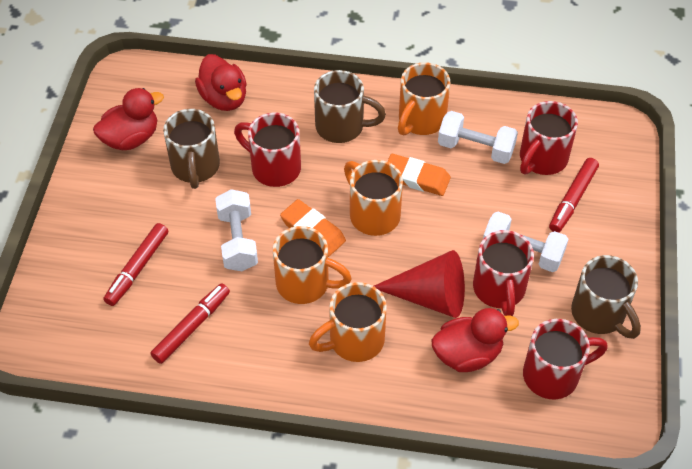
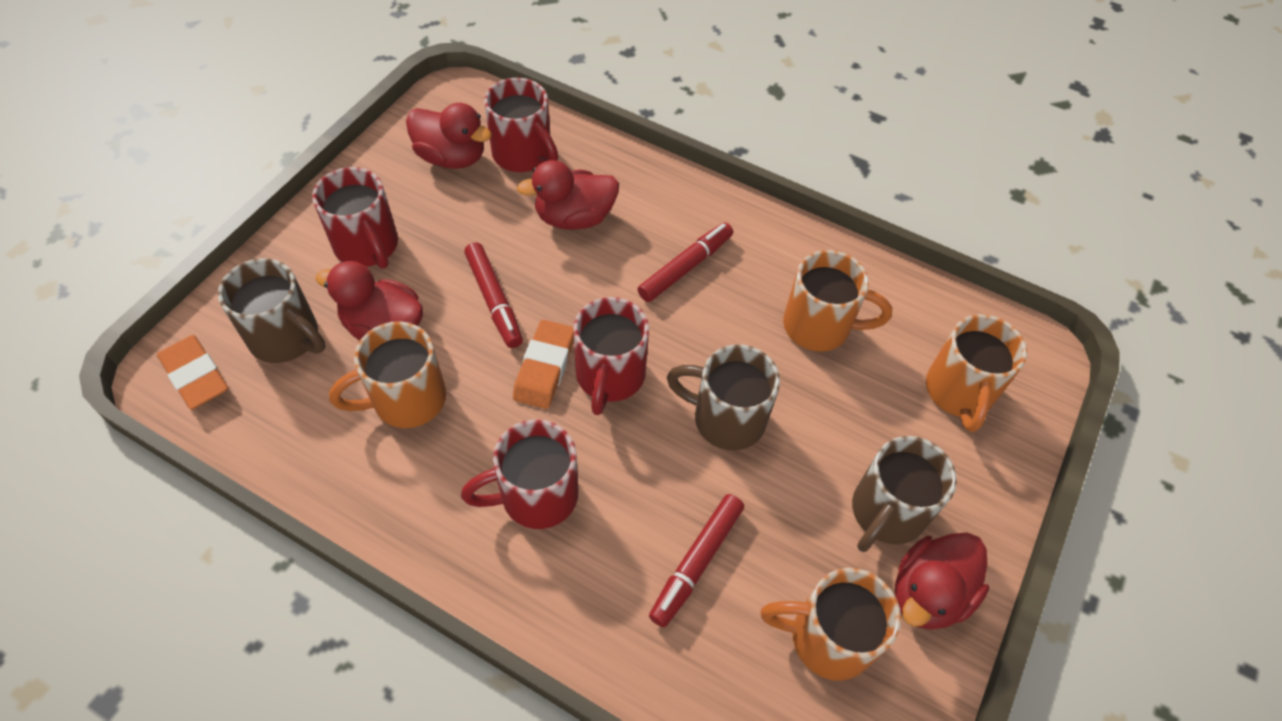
red cone: [374,250,465,318] = 1 -> none = 0
red duck: [93,88,164,150] [195,54,247,111] [431,308,519,372] = 3 -> [315,261,423,340] [406,103,492,169] [517,160,619,230] [895,532,989,630] = 4
white dumbbell: [215,189,258,271] [438,111,518,164] [483,212,568,272] = 3 -> none = 0

